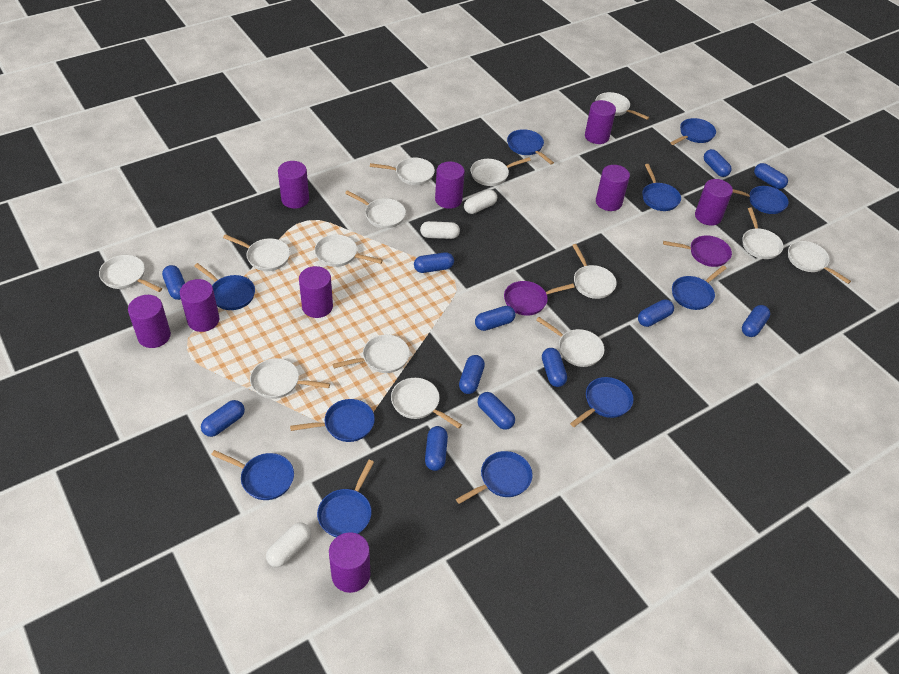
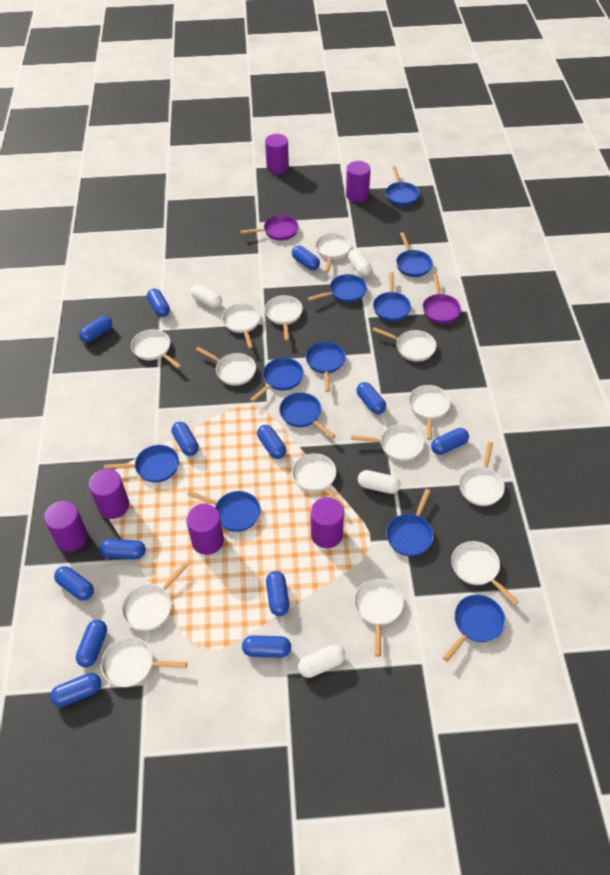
blue capsule: [162,265,185,300] [201,400,245,437] [414,252,454,273] [425,426,448,471] [459,355,485,394] [475,306,515,331] [478,392,515,430] [542,348,567,387] [638,299,674,327] [704,149,732,177] [742,305,770,337] [754,163,788,189] = 12 -> [50,673,101,707] [54,566,94,600] [76,620,107,667] [79,315,112,343] [100,539,146,560] [147,289,170,317] [172,422,199,456] [242,635,291,658] [257,425,286,459] [266,571,289,616] [292,246,320,270] [356,382,386,414] [431,428,469,455] = 13
purple cylinder: [128,295,171,348] [180,279,219,332] [278,161,309,209] [299,266,333,318] [329,532,370,593] [435,162,465,209] [585,100,616,144] [596,165,630,211] [695,179,733,226] = 9 -> [44,501,88,552] [89,469,129,519] [186,504,224,555] [265,134,289,174] [310,497,344,548] [346,161,371,202] = 6
white capsule: [266,522,311,567] [420,221,460,239] [464,190,497,214] = 3 -> [191,284,222,308] [298,644,345,678] [348,249,372,276] [358,470,401,494] = 4

